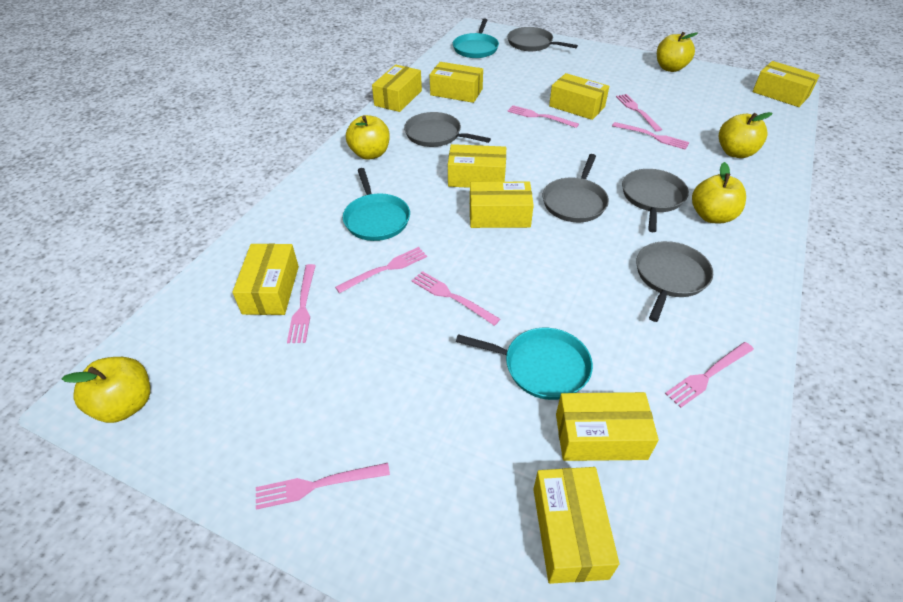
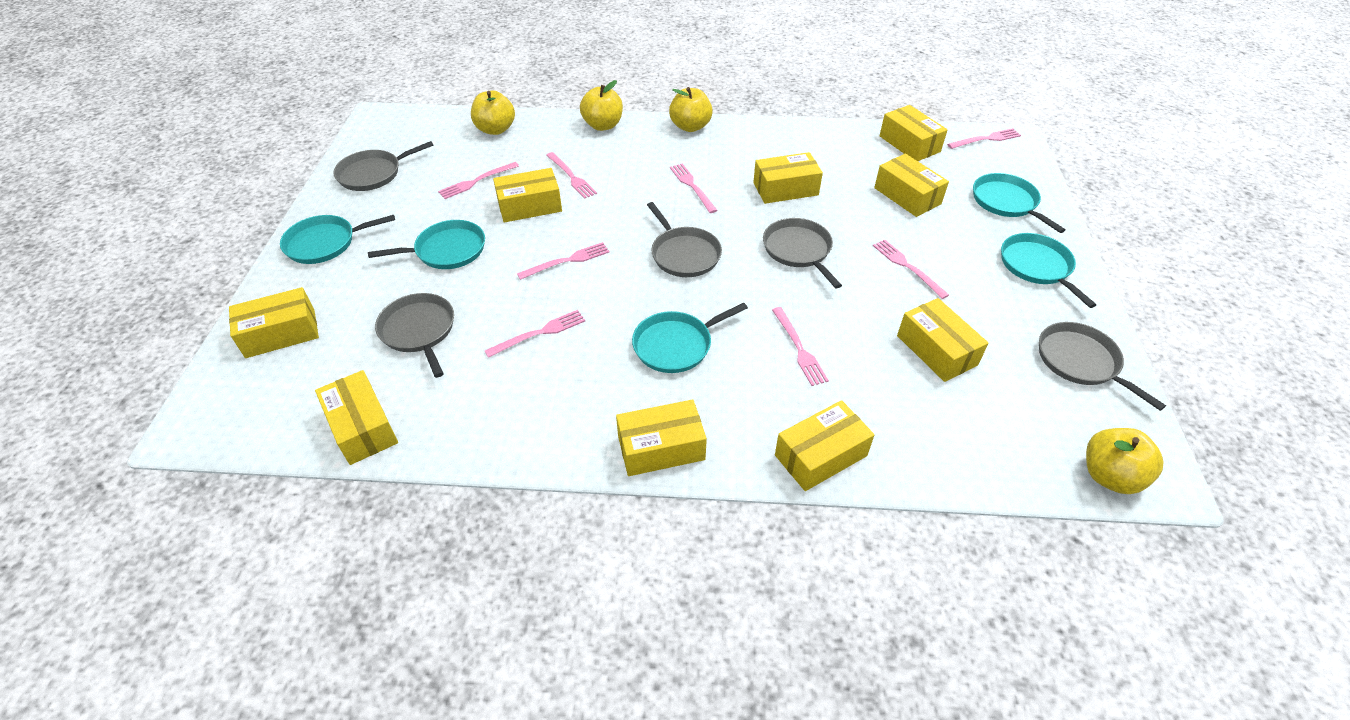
turquoise pan: [343,168,410,241] [453,18,499,58] [456,328,593,400] = 3 -> [280,215,395,264] [368,220,485,269] [632,303,748,373] [973,173,1066,233] [1001,233,1096,308] = 5
yellow apple: [62,357,150,423] [346,115,390,160] [657,32,698,72] [692,162,746,223] [719,112,772,158] = 5 -> [471,91,515,135] [580,80,623,131] [669,87,713,132] [1086,428,1164,494] = 4

